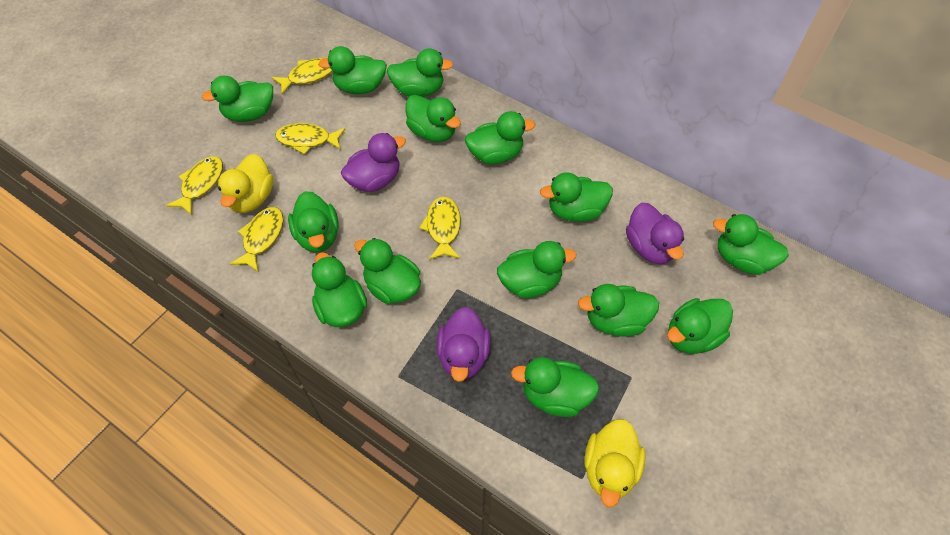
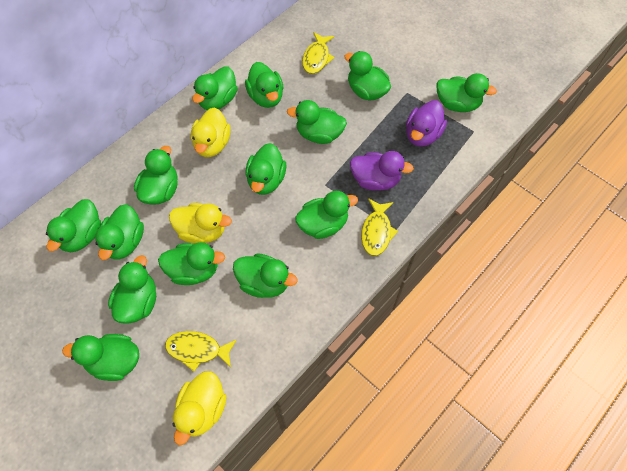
purple duck: [341,133,406,192] [436,307,491,382] [626,203,684,264] = 3 -> [350,151,414,191] [406,100,447,147] = 2
yellow duck: [218,154,273,213] [584,419,646,507] = 2 -> [169,203,232,243] [173,371,227,445] [191,107,231,157] = 3
yellow fish: [166,156,223,215] [230,207,284,272] [271,58,333,94] [275,123,345,155] [419,197,461,260] = 5 -> [165,331,237,371] [302,32,335,74] [361,198,398,256] = 3

